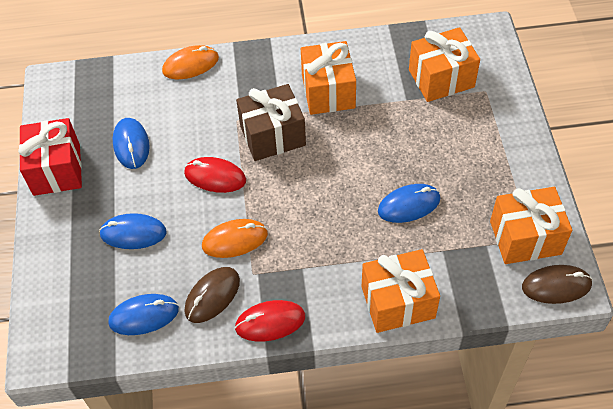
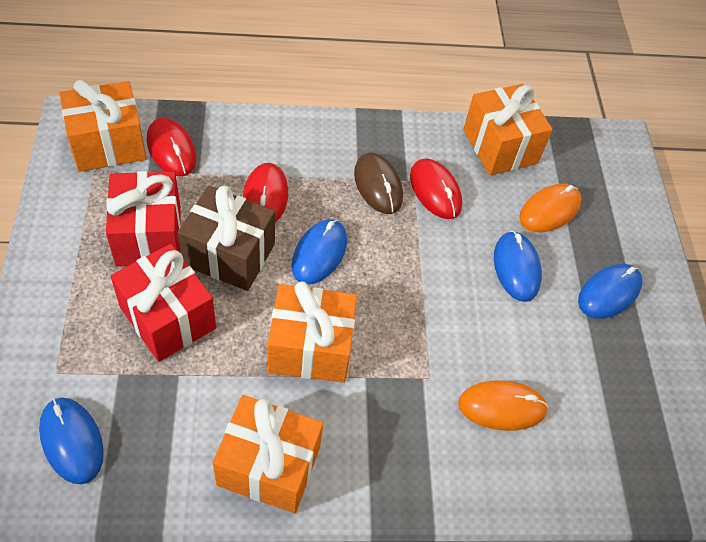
brown mouse: [184,267,240,323] [522,265,593,304] = 2 -> [354,152,403,214] = 1
red gift: [18,118,82,196] = 1 -> [106,171,181,267] [110,244,216,362] = 2
red mouse: [184,157,246,193] [235,300,305,342] = 2 -> [147,118,196,177] [243,163,288,222] [410,158,462,219] = 3

